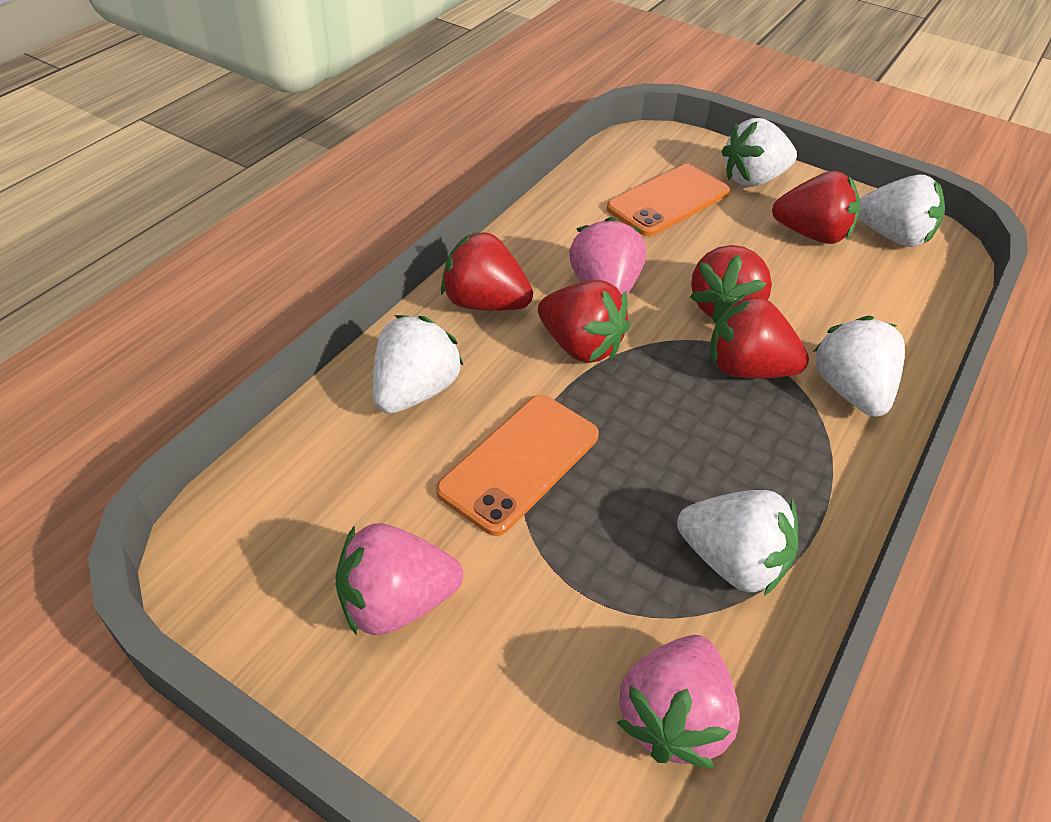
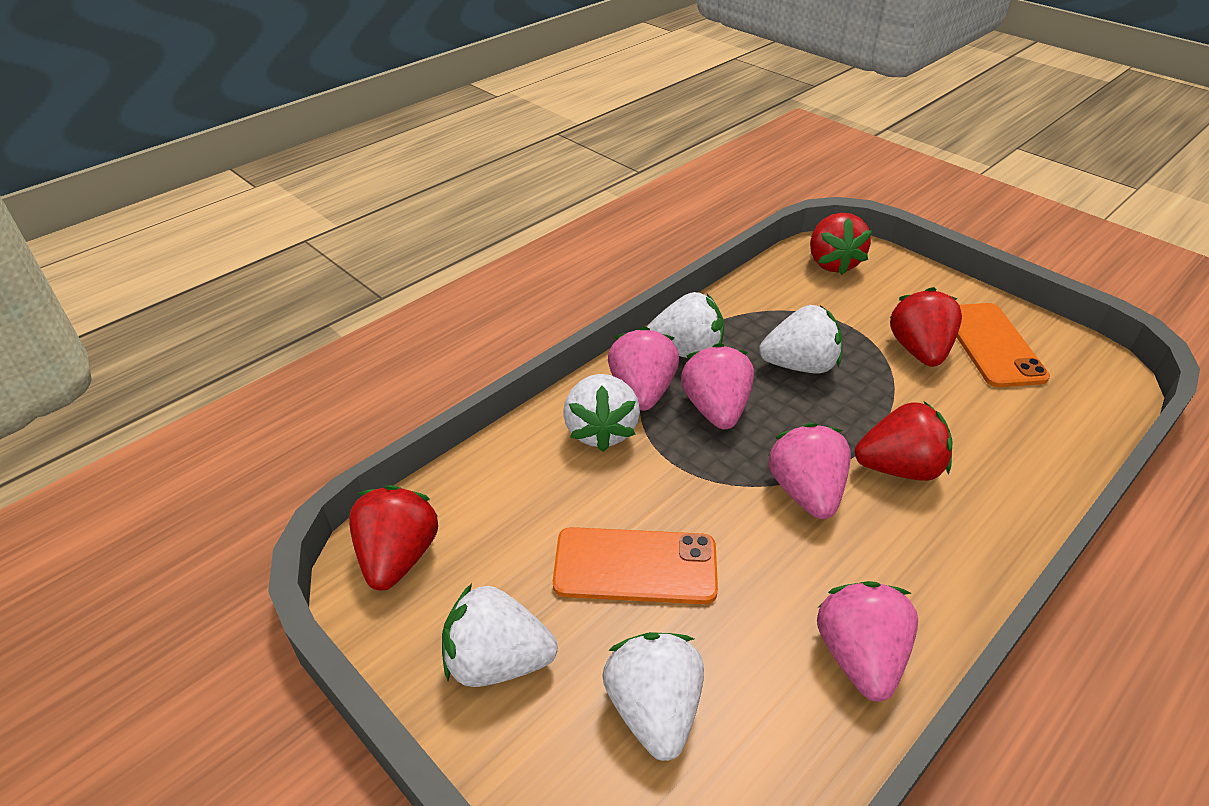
pink strawberry: [335,523,463,636] [569,217,646,295] [617,635,740,768] = 3 -> [608,326,679,411] [681,343,754,429] [768,423,851,519] [817,581,918,701] = 4
red strawberry: [441,231,533,311] [538,280,630,363] [690,245,772,324] [710,294,809,378] [772,171,861,244] = 5 -> [349,485,438,591] [810,213,872,275] [855,401,952,481] [890,287,962,367] = 4

